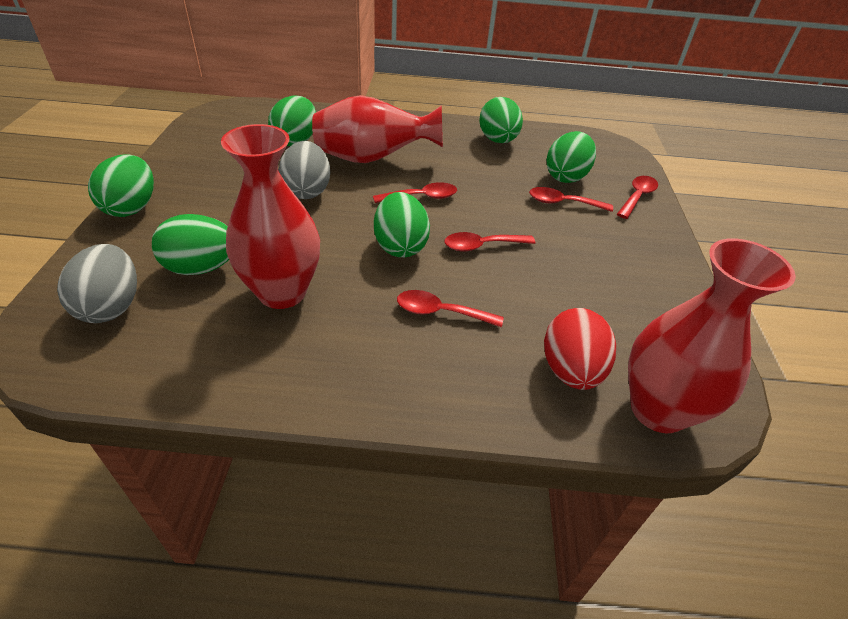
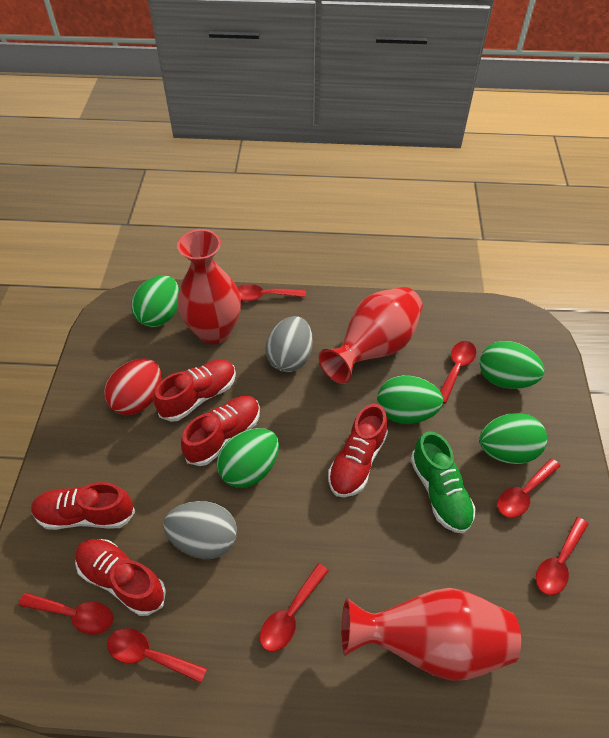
green egg: [88,154,154,217] [152,214,229,275] [268,95,316,146] [374,192,430,257] [479,97,523,143] [546,131,596,183] = 6 -> [131,275,179,327] [217,428,279,488] [377,376,443,424] [479,413,547,464] [480,341,544,389] = 5
green shoe: none = 0 -> [411,431,476,534] = 1
red shoe: none = 0 -> [31,482,135,530] [75,539,166,616] [154,360,236,422] [181,396,260,466] [328,404,388,497] = 5
red spoon: [373,182,457,203] [397,290,504,327] [444,232,535,251] [529,187,613,212] [617,176,658,219] = 5 -> [18,593,113,635] [107,628,207,683] [237,284,306,301] [260,563,329,652] [440,341,476,403] [497,458,560,518] [536,517,589,595] = 7

